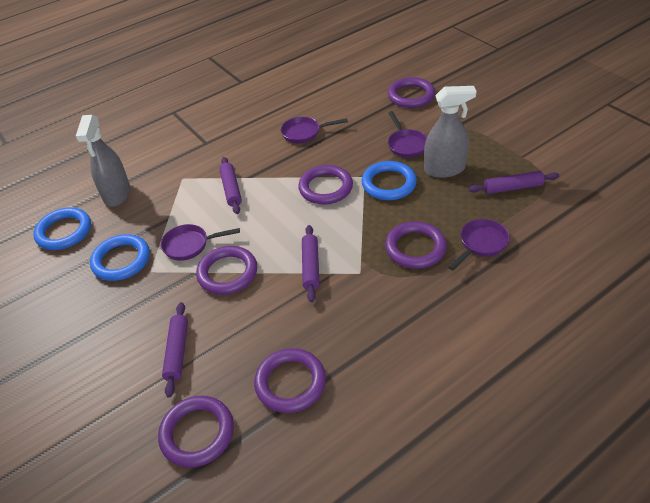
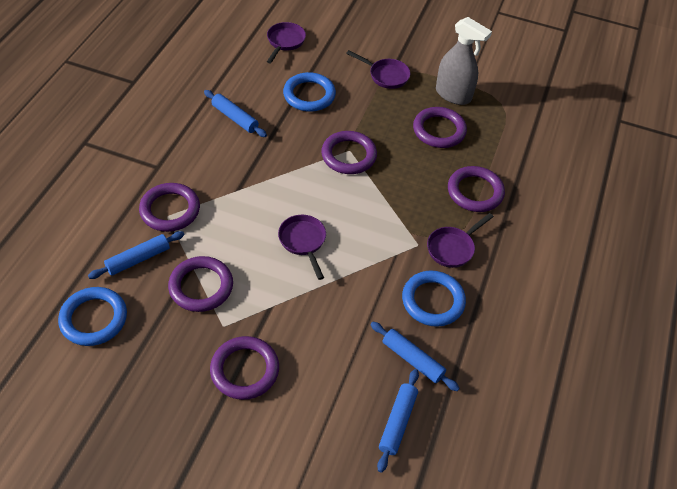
blue rolling pin: none = 0 -> [88,231,184,279] [204,90,267,137] [370,322,460,391] [377,369,419,473] = 4
grey spray bottle: [76,115,130,207] [424,86,477,178] = 2 -> [436,17,492,105] = 1
purple rolling pin: [162,302,188,398] [219,157,242,214] [302,225,320,302] [469,171,559,194] = 4 -> none = 0

